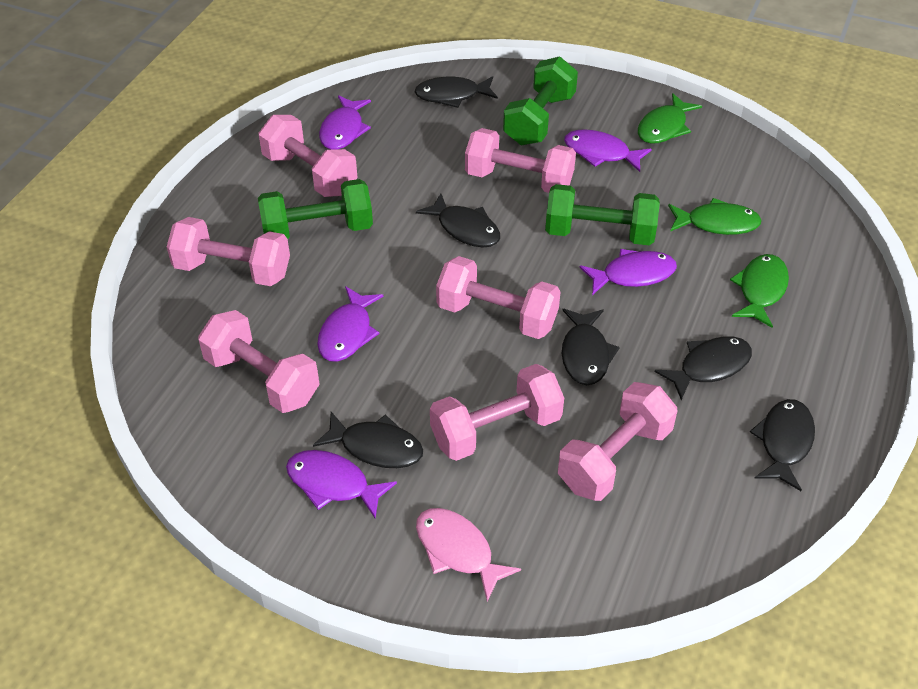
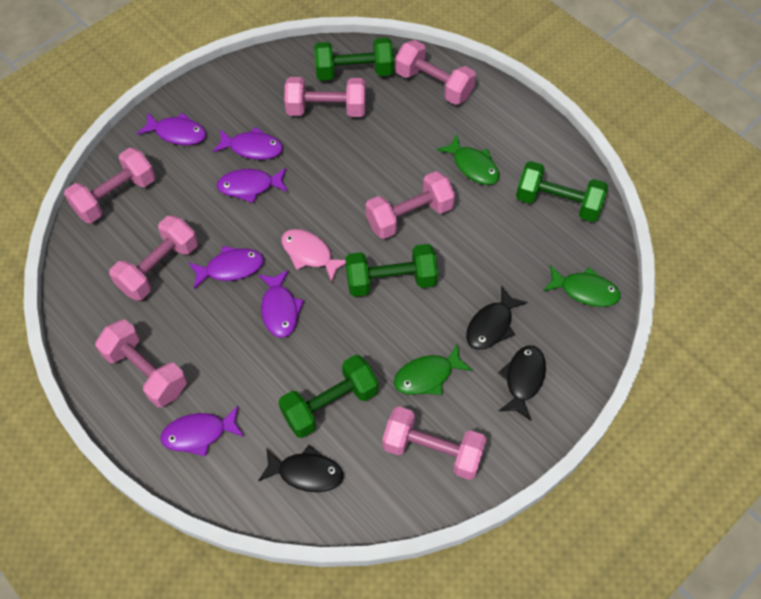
black fish: [313,412,423,468] [414,76,498,108] [416,194,500,247] [562,309,620,385] [655,336,752,400] [750,399,815,491] = 6 -> [258,445,343,492] [466,286,528,349] [498,345,546,421] = 3
green dumbbell: [258,179,373,239] [503,56,578,145] [545,184,660,245] = 3 -> [278,355,378,438] [314,38,394,81] [345,244,438,297] [516,161,608,222] = 4
purple fish: [286,450,397,518] [317,286,383,362] [319,95,371,150] [564,129,652,172] [580,249,677,295] = 5 -> [137,113,206,145] [160,406,244,457] [188,246,264,289] [212,127,283,160] [217,168,288,203] [258,270,304,338] = 6

